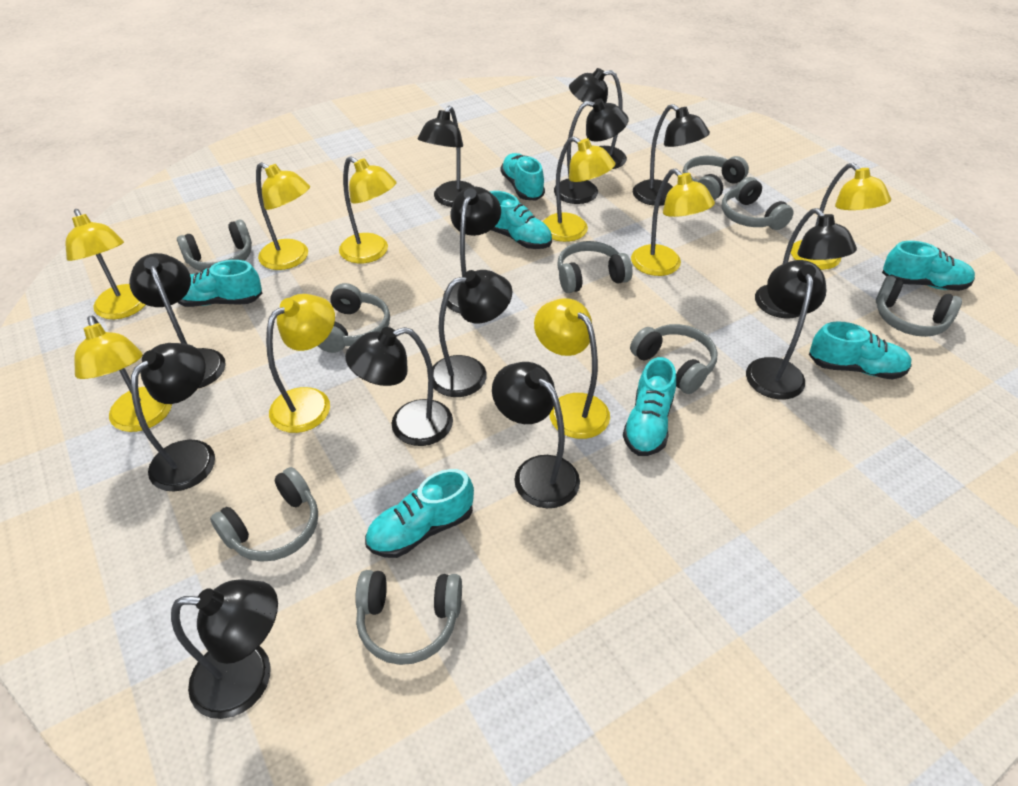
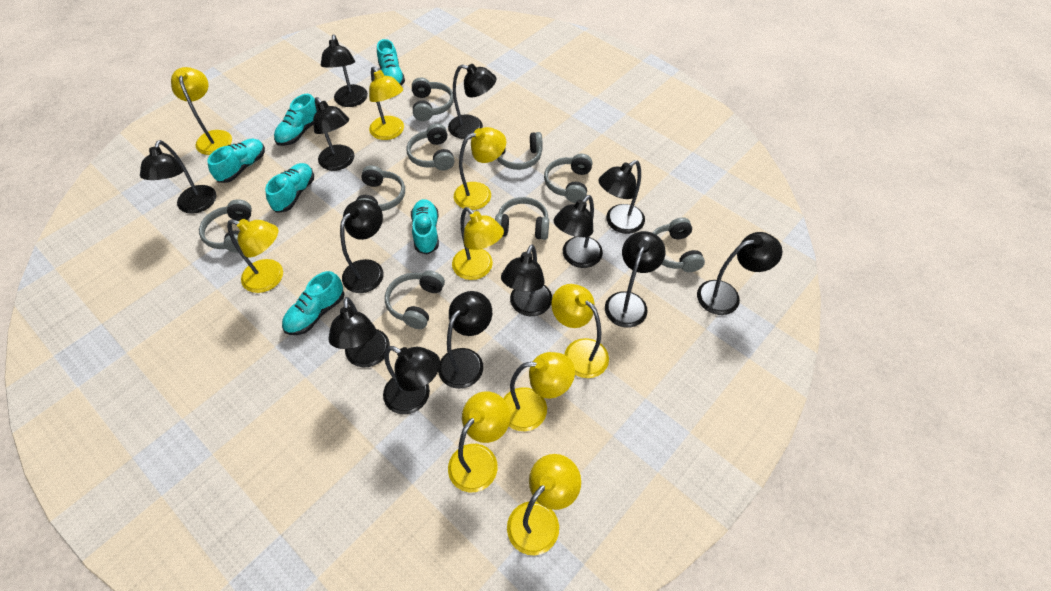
turquoise shoe: [177,260,262,307] [365,469,474,558] [490,191,552,249] [500,153,545,200] [623,357,676,456] [809,321,912,379] [882,241,975,291] = 7 -> [207,139,265,183] [265,163,314,213] [274,94,317,146] [282,271,345,335] [377,39,405,86] [411,199,439,255] = 6

